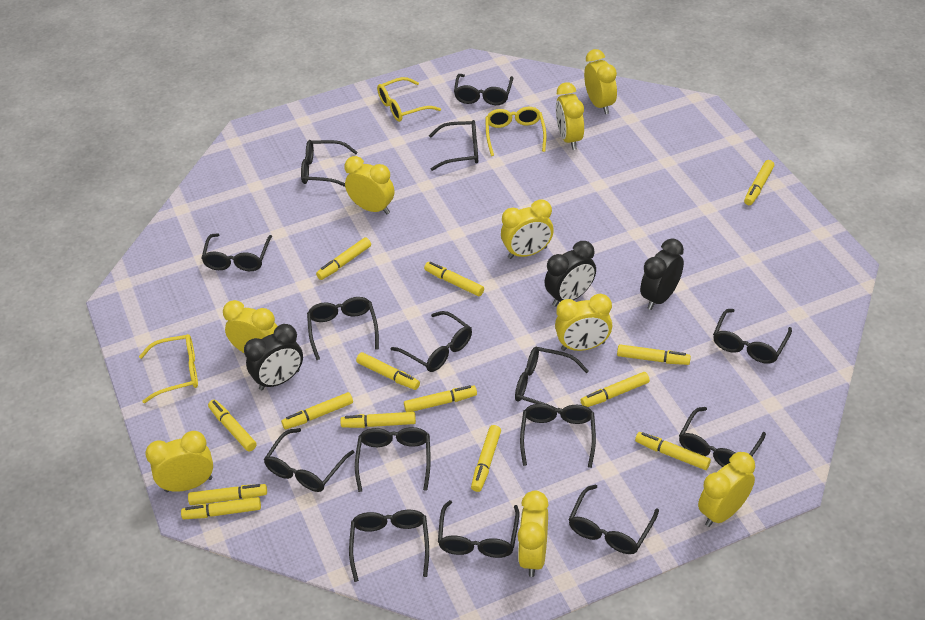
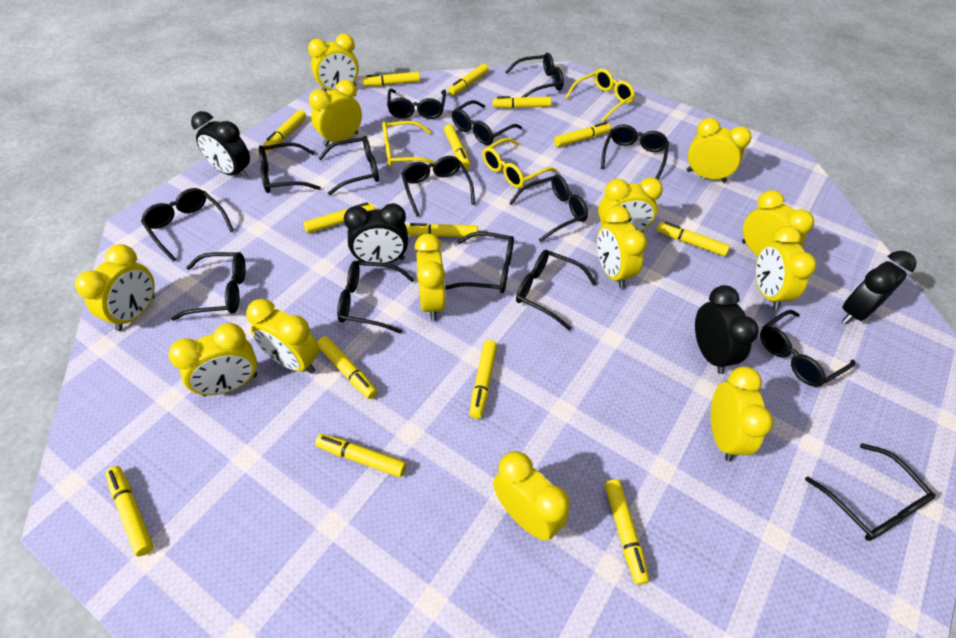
black clock: [244,324,303,390] [544,241,596,307] [640,238,684,310] = 3 -> [191,111,250,179] [344,203,408,264] [695,285,759,374] [842,251,916,324] = 4
yellow clock: [145,431,213,492] [223,300,278,353] [345,156,394,215] [501,199,554,259] [518,491,549,577] [555,294,612,351] [556,82,584,150] [584,49,617,114] [698,452,755,527] = 9 -> [75,244,155,331] [168,323,258,396] [246,299,319,374] [308,34,359,91] [309,80,362,146] [415,234,446,320] [493,451,570,541] [597,206,647,288] [598,177,663,232] [687,118,751,183] [711,366,774,462] [742,190,814,256] [756,226,816,310] = 13

